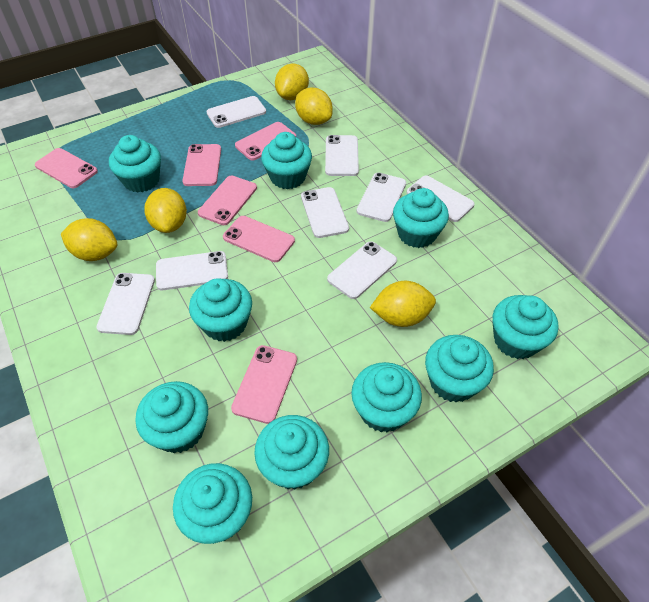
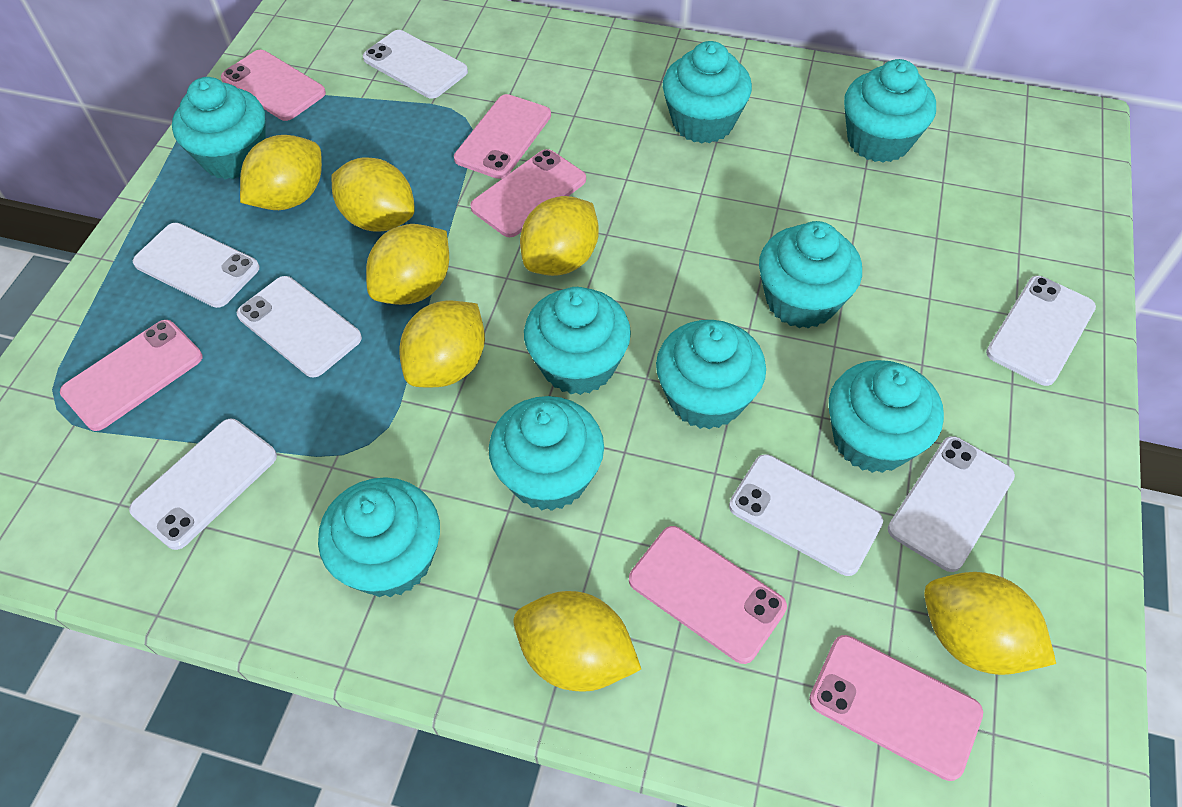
turquoise cupcake: [109,135,161,193] [135,381,208,453] [173,463,252,544] [189,278,252,342] [254,415,329,490] [261,132,312,189] [351,362,422,433] [393,188,449,248] [425,335,494,403] [492,295,559,359] = 10 -> [172,77,265,179] [318,477,440,598] [489,396,604,511] [524,287,631,395] [656,320,766,429] [663,41,752,144] [759,221,862,328] [829,360,944,473] [844,59,936,163] = 9
white phone: [96,273,155,335] [156,251,228,290] [206,96,266,128] [301,187,349,238] [325,135,359,176] [327,241,397,299] [357,173,406,222] [407,176,475,222] = 8 -> [129,419,277,550] [133,223,260,308] [237,276,362,378] [363,30,468,99] [729,454,883,576] [888,436,1015,572] [986,276,1096,386] = 7
yellow lemon: [61,218,117,261] [144,188,187,233] [275,63,309,100] [295,88,333,125] [370,281,436,327] = 5 -> [240,135,322,210] [331,157,415,232] [366,224,449,305] [399,300,485,388] [513,591,641,692] [520,196,599,276] [924,572,1056,675] = 7

